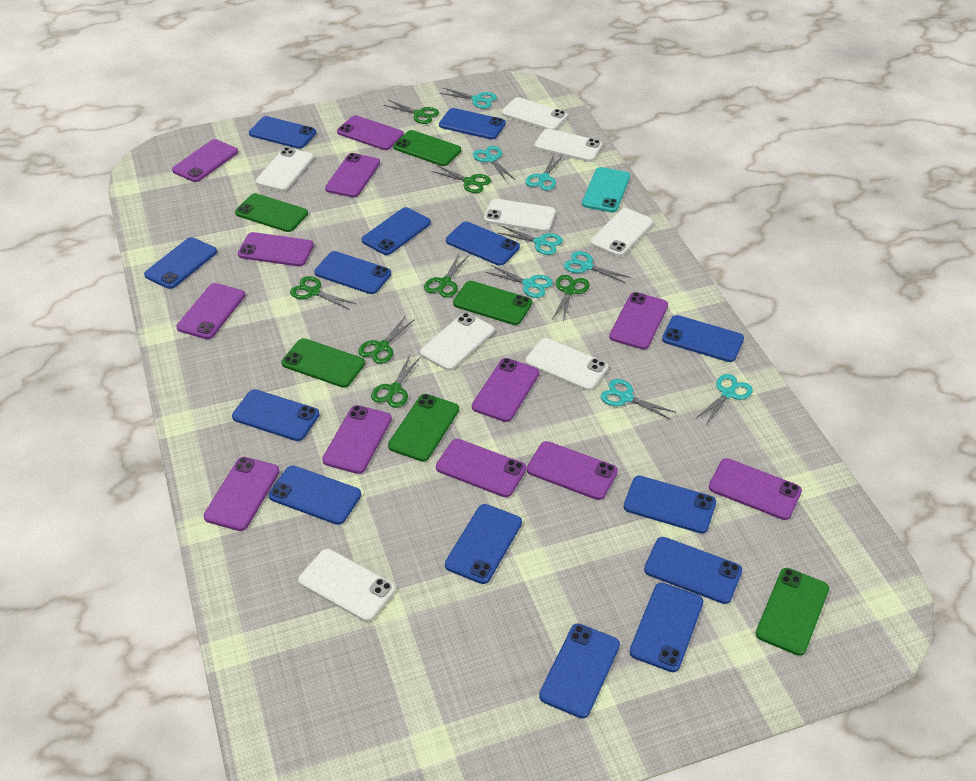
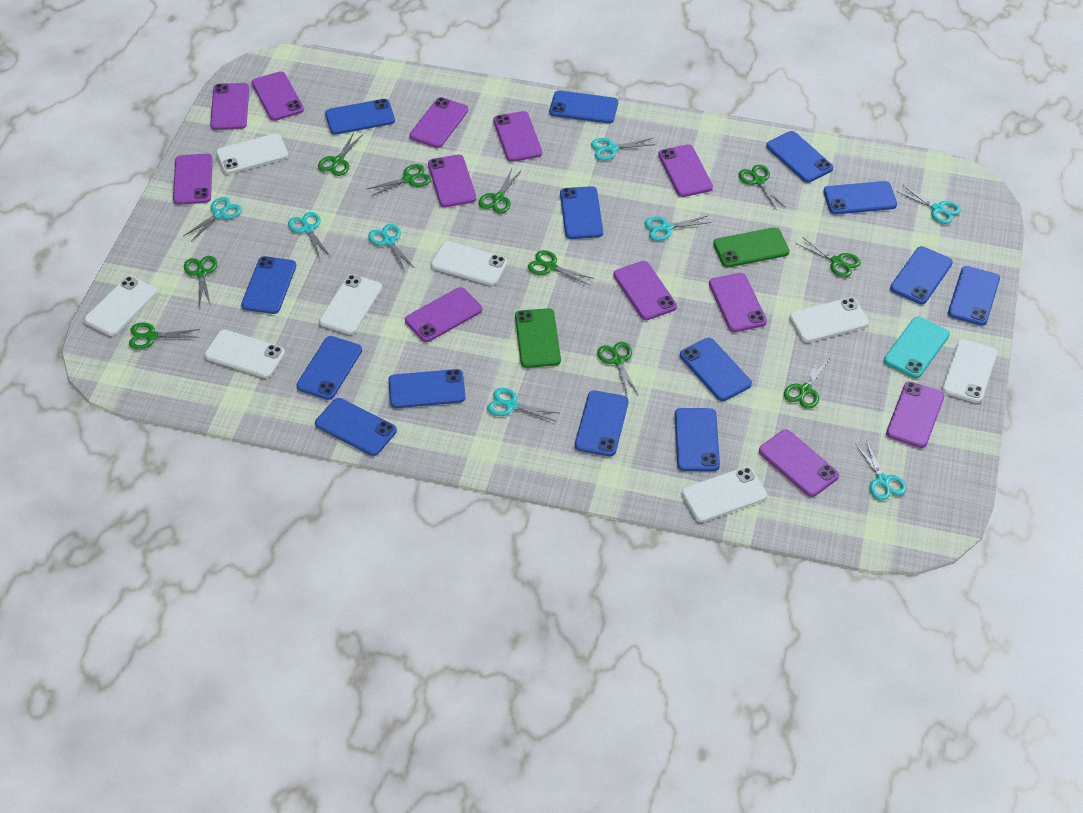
green phone: [235,193,308,232] [282,338,365,388] [388,394,459,462] [393,130,461,166] [453,281,532,325] [755,568,829,656] = 6 -> [515,308,561,368] [713,227,789,267] = 2
green scissors: [290,276,356,310] [358,317,415,364] [371,355,420,408] [383,100,439,124] [424,254,469,298] [431,165,491,193] [552,275,589,322] = 7 -> [129,323,200,349] [184,256,217,306] [318,132,363,176] [367,164,431,196] [479,169,522,213] [528,250,595,285] [597,342,638,394] [738,165,786,210] [784,356,829,409] [796,237,861,277] = 10

